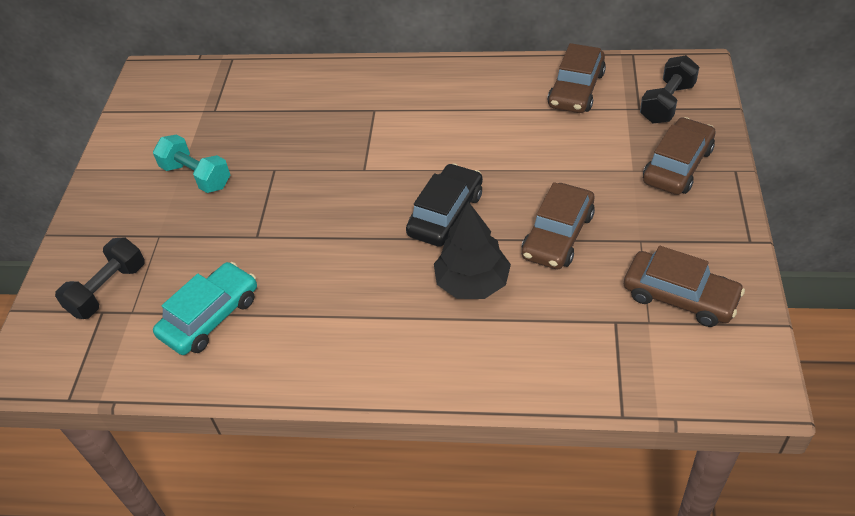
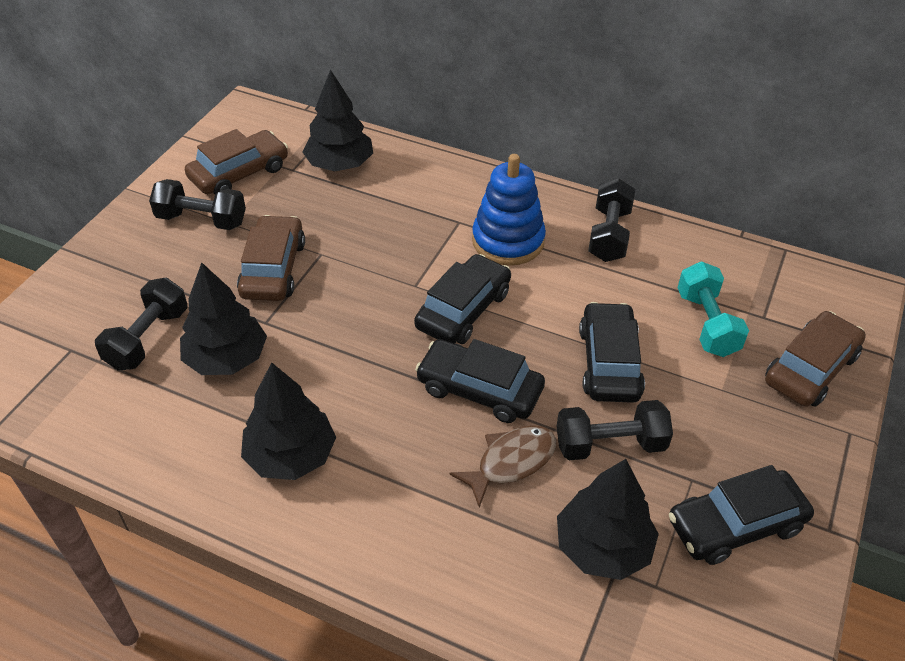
black car: [406,163,483,247] = 1 -> [414,254,511,344] [415,339,545,423] [579,302,645,403] [669,465,814,565] = 4
black dumbbell: [55,238,145,319] [640,55,699,123] = 2 -> [95,277,188,371] [149,179,246,230] [557,400,673,460] [588,178,635,262] = 4
black tree: [434,201,511,299] = 1 -> [180,262,267,375] [241,362,336,480] [303,69,373,171] [557,459,659,580] = 4
blue stacking toy: none = 0 -> [472,154,546,266] = 1
brown car: [522,182,595,269] [547,43,606,113] [624,246,745,327] [643,117,715,195] = 4 -> [185,129,288,194] [237,215,305,301] [765,311,866,407] = 3
brown fish: none = 0 -> [449,426,556,508] = 1
turquoise car: [153,262,257,355] = 1 -> none = 0

